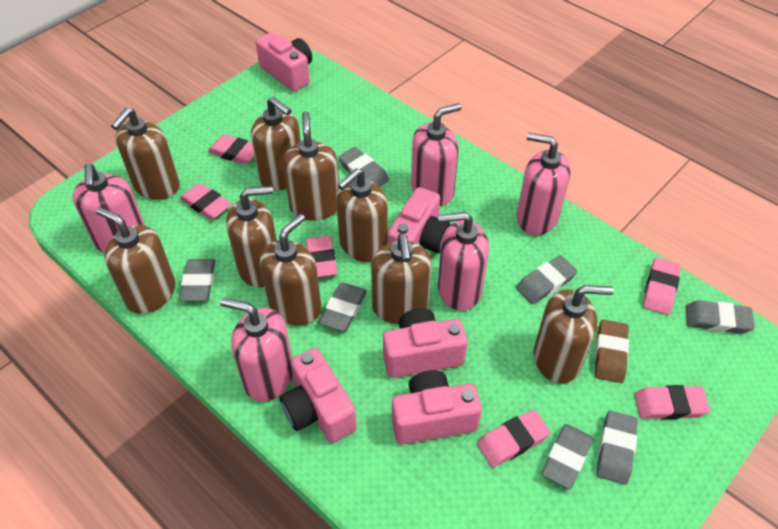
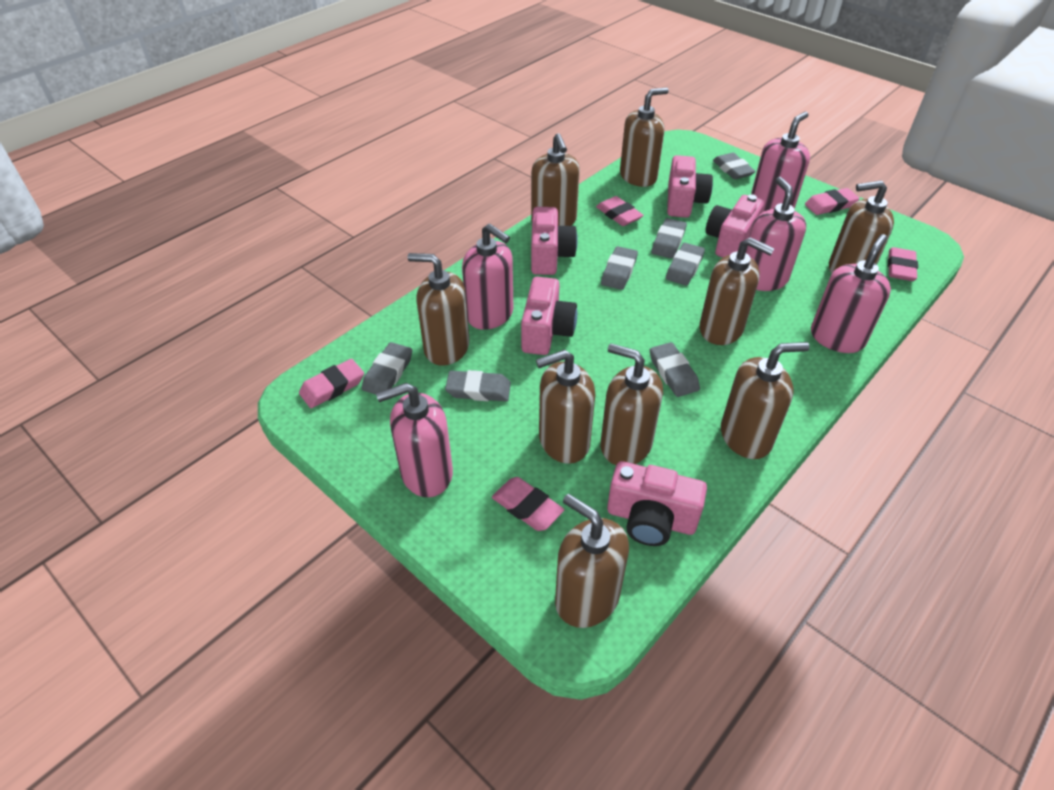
brown eraser: [595,320,629,383] = 1 -> none = 0
pink eraser: [180,183,232,220] [208,134,254,165] [306,235,337,277] [477,410,551,468] [635,385,710,420] [643,257,681,315] = 6 -> [299,359,364,408] [492,477,564,531] [596,196,644,226] [805,188,860,215] [888,247,918,281] = 5

